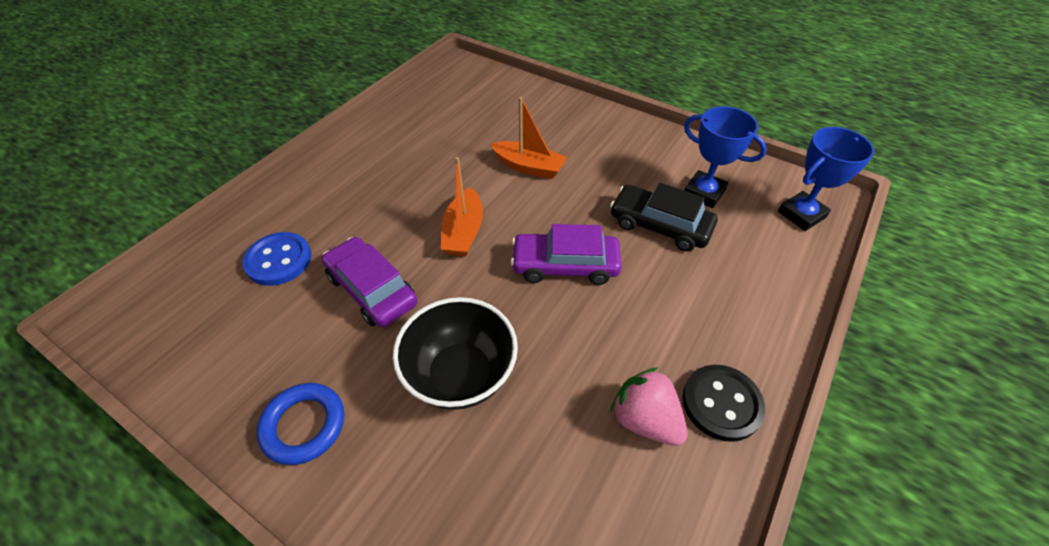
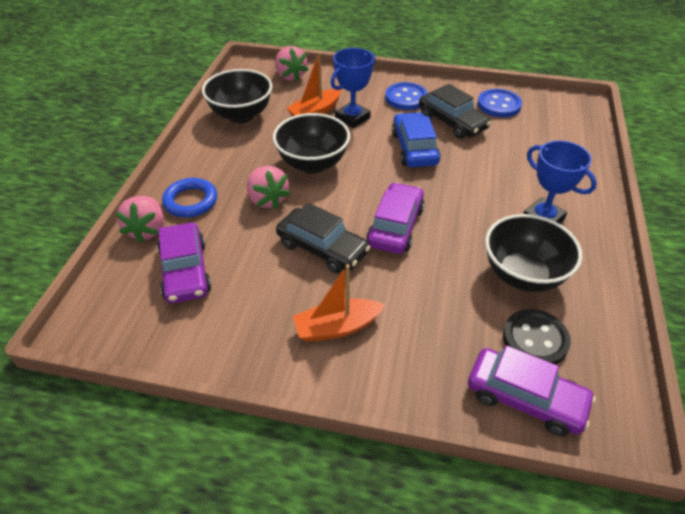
black bowl: [393,297,518,410] = 1 -> [202,69,273,123] [273,113,350,173] [485,214,582,292] = 3
black car: [610,183,718,251] = 1 -> [276,203,371,273] [419,84,491,139] = 2
blue button: [242,232,312,286] = 1 -> [385,82,428,110] [477,89,522,117] = 2
blue car: none = 0 -> [392,112,440,167] = 1
pink strawberry: [610,367,687,446] = 1 -> [115,196,164,243] [247,166,291,209] [275,46,308,82] = 3
purple car: [322,237,418,327] [511,224,622,285] = 2 -> [157,222,212,304] [366,182,425,254] [468,345,596,436] = 3

